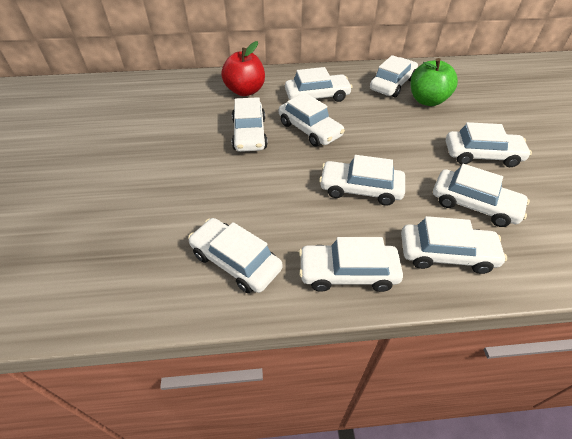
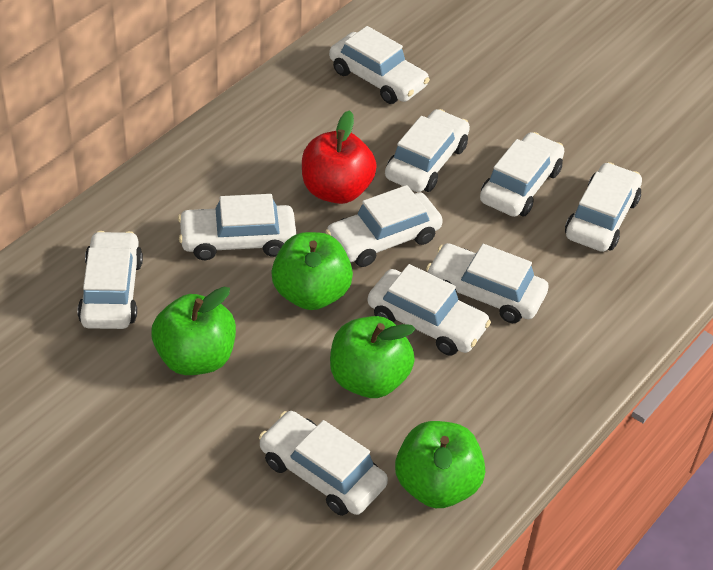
green apple: [410,58,458,106] = 1 -> [151,287,236,375] [271,232,353,310] [330,316,415,398] [395,421,485,508] = 4

